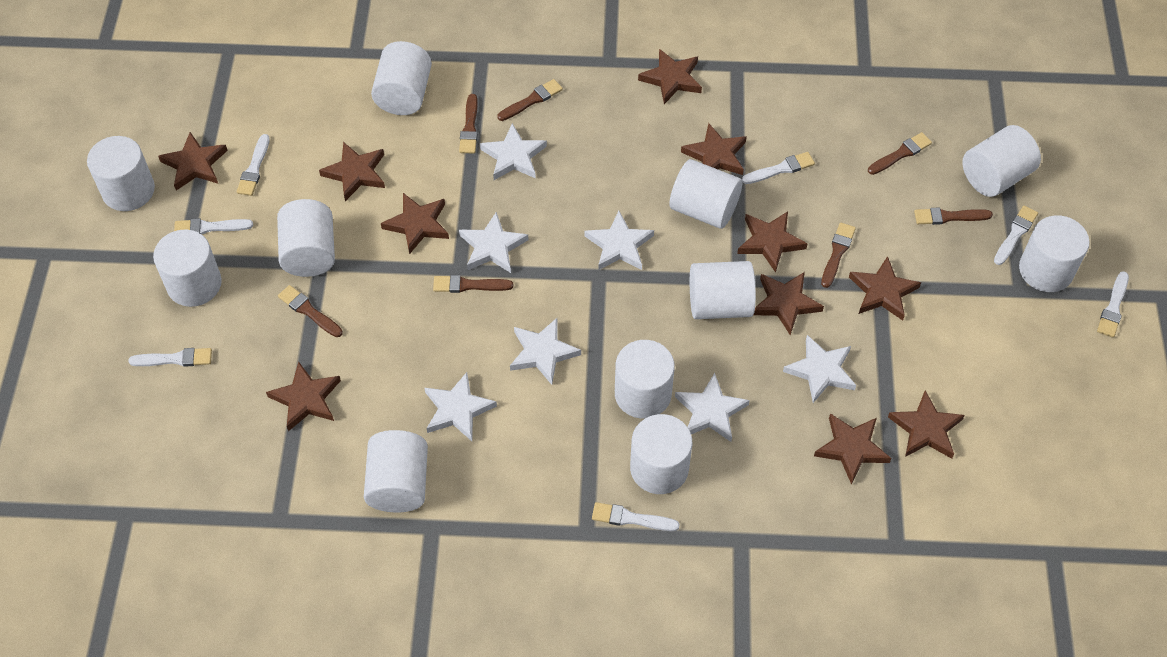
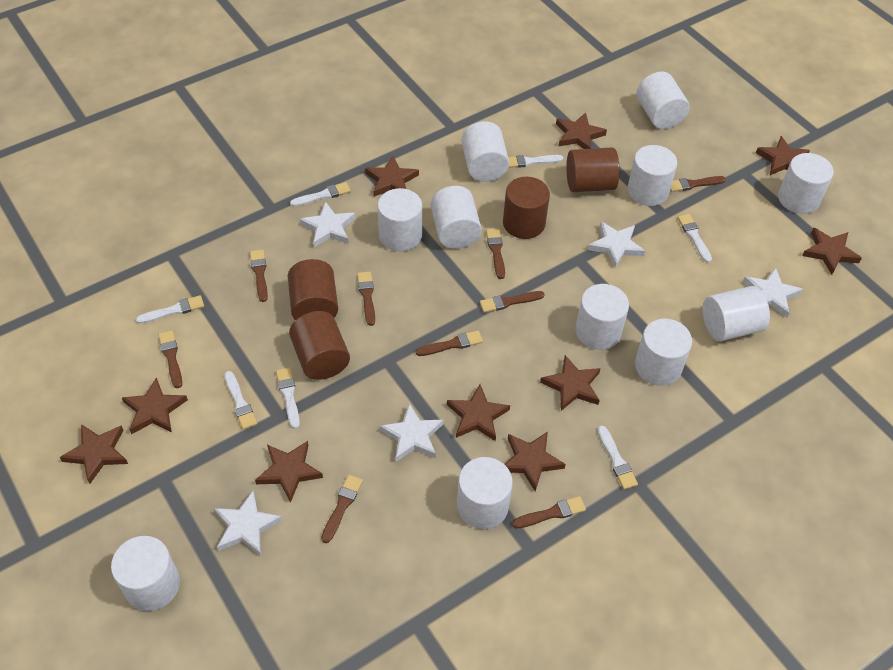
brown brush: [278,285,343,337] [433,275,513,293] [459,94,478,154] [497,79,563,121] [821,222,856,288] [868,132,932,175] [914,207,993,225] = 7 -> [158,330,182,388] [250,249,268,302] [321,475,363,543] [357,272,375,326] [416,330,483,356] [480,291,545,313] [486,228,505,279] [512,496,586,528] [670,176,726,192] = 9
brown cylinder: none = 0 -> [288,259,338,320] [289,311,350,380] [503,177,550,239] [566,147,620,192] = 4
brown star: [158,132,228,191] [266,361,341,431] [319,142,385,201] [381,193,449,254] [638,49,702,104] [681,123,747,175] [737,211,807,273] [754,272,824,335] [814,413,892,484] [849,256,921,321] [888,390,965,459] = 11 -> [60,424,128,484] [122,377,188,434] [255,441,323,503] [365,156,419,197] [447,384,510,441] [504,432,566,491] [540,355,601,411] [556,112,607,149] [756,136,810,175] [802,228,862,275] = 10
white star: [424,372,497,441] [459,212,528,273] [480,123,547,180] [510,318,581,385] [585,211,654,270] [675,373,750,442] [783,335,856,403] = 7 -> [214,491,282,556] [300,201,356,247] [379,403,444,462] [588,222,645,268] [743,267,803,317] = 5

